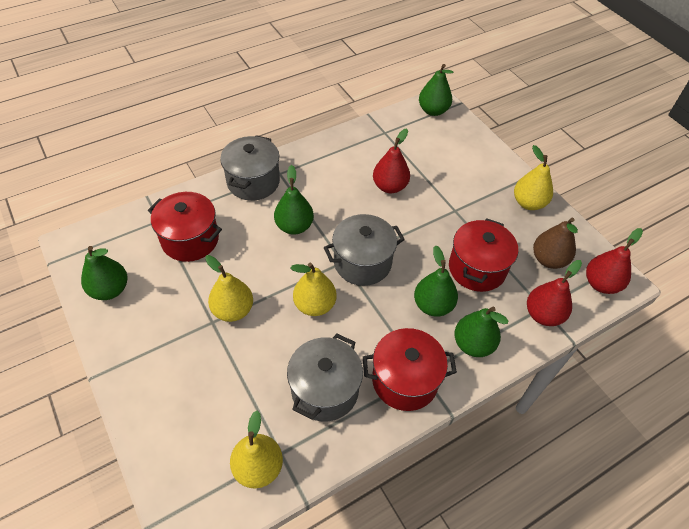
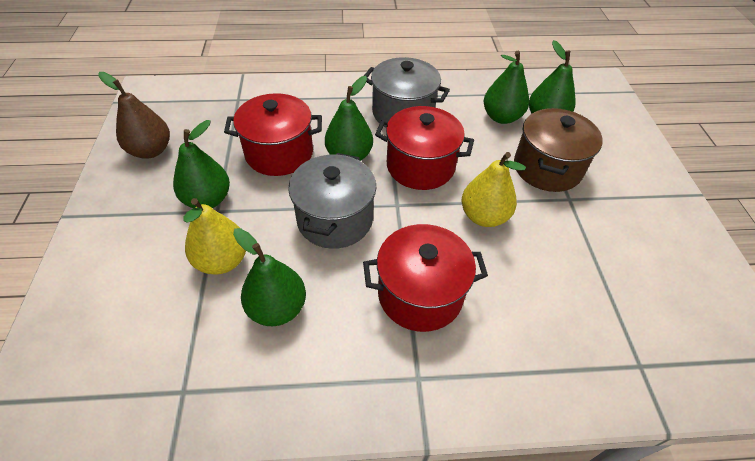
brown pot: none = 0 -> [514,108,603,192] = 1
grey pot: [220,135,280,201] [287,334,363,421] [324,214,405,286] = 3 -> [288,153,376,249] [364,57,450,128] = 2
red pear: [373,129,410,193] [527,260,582,326] [586,228,643,294] = 3 -> none = 0
yellow pear: [205,255,253,322] [230,411,283,488] [291,263,337,316] [514,145,553,210] = 4 -> [183,198,246,275] [462,152,526,227] = 2

